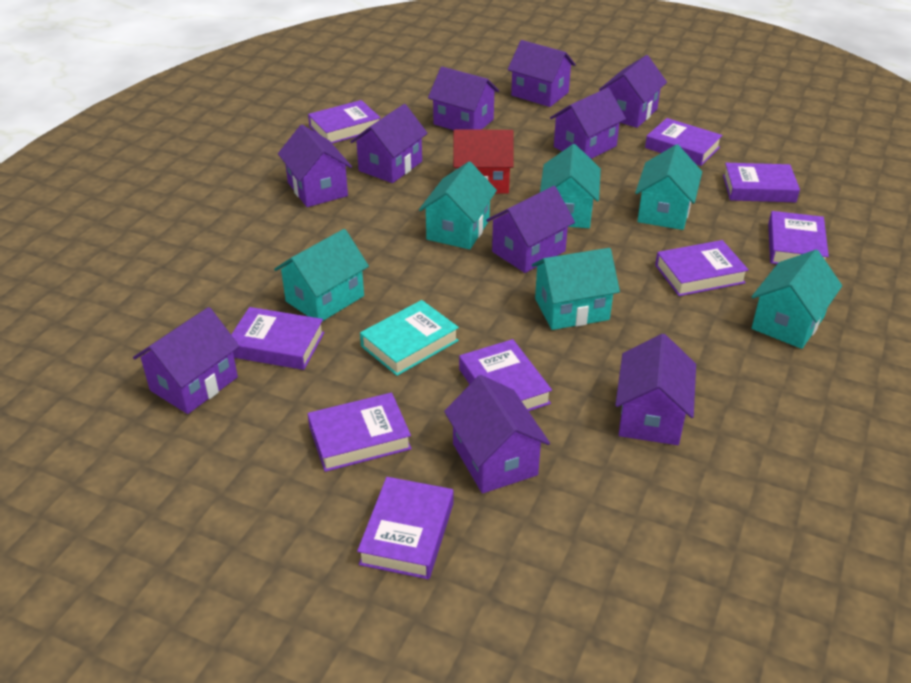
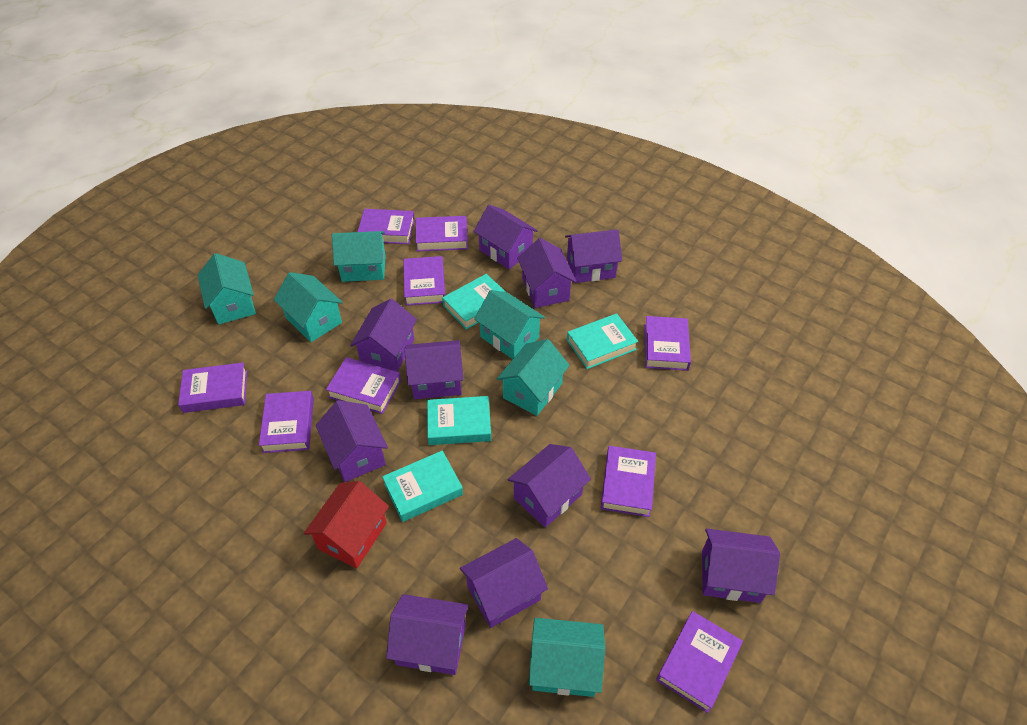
turquoise book: [360,300,459,376] = 1 -> [382,450,463,522] [427,396,491,445] [442,274,506,330] [567,313,638,369] = 4

